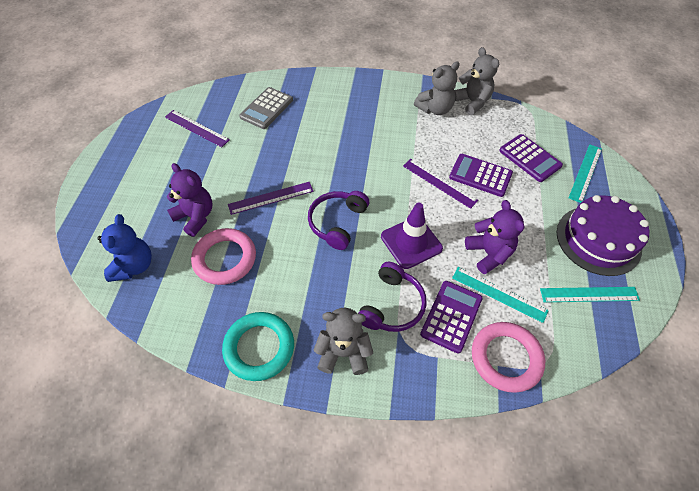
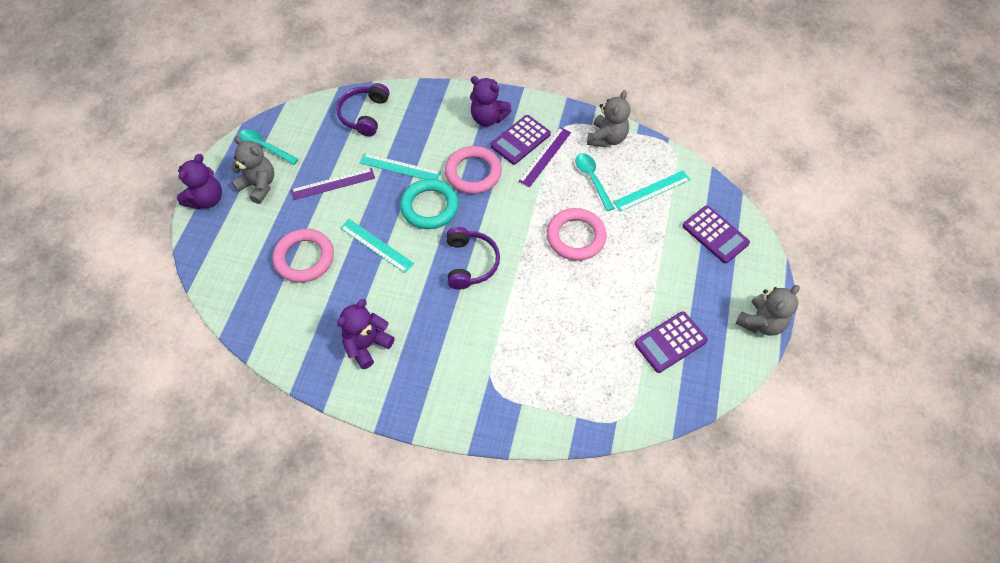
blue teddy bear: [97,214,152,282] = 1 -> none = 0
grey calculator: [239,87,293,129] = 1 -> none = 0
pink ring: [191,228,256,285] [472,322,545,393] = 2 -> [272,229,334,283] [445,146,502,194] [547,208,607,261] = 3
purple cake: [557,195,649,276] = 1 -> none = 0
purple ruler: [165,110,230,147] [228,182,313,215] [403,159,478,209] = 3 -> [291,168,375,200] [519,127,571,187] = 2
purple teddy bear: [167,163,213,237] [465,200,525,274] = 2 -> [177,154,222,209] [337,299,395,369] [470,76,512,126] = 3
purple traffic cone: [381,203,443,269] = 1 -> none = 0
turquoise spoon: none = 0 -> [238,129,299,165] [575,153,614,211] = 2

